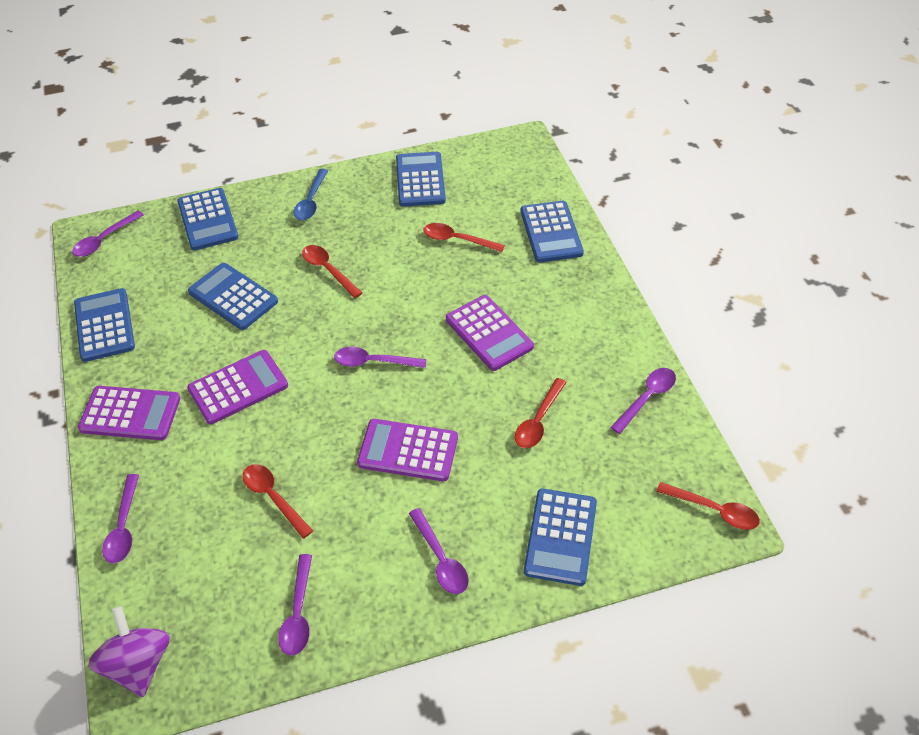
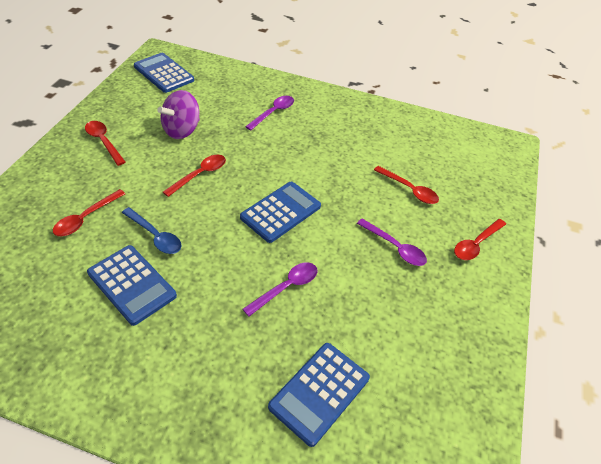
blue calculator: [74,288,135,362] [177,188,239,251] [188,263,278,330] [396,152,446,207] [520,201,584,263] [524,489,597,586] = 6 -> [87,245,177,326] [134,53,194,93] [240,182,321,243] [268,343,370,447] = 4
purple calculator: [78,386,180,440] [187,350,288,424] [357,419,458,481] [446,295,534,371] = 4 -> none = 0
purple spoon: [72,210,144,257] [102,474,139,563] [278,554,312,656] [334,347,427,368] [408,508,469,594] [610,368,676,434] = 6 -> [243,262,318,317] [245,96,294,130] [357,218,427,266] = 3

